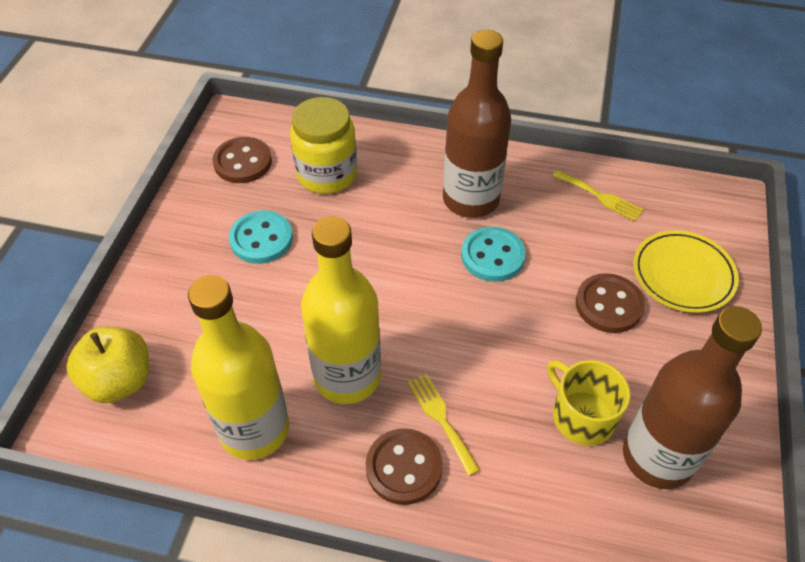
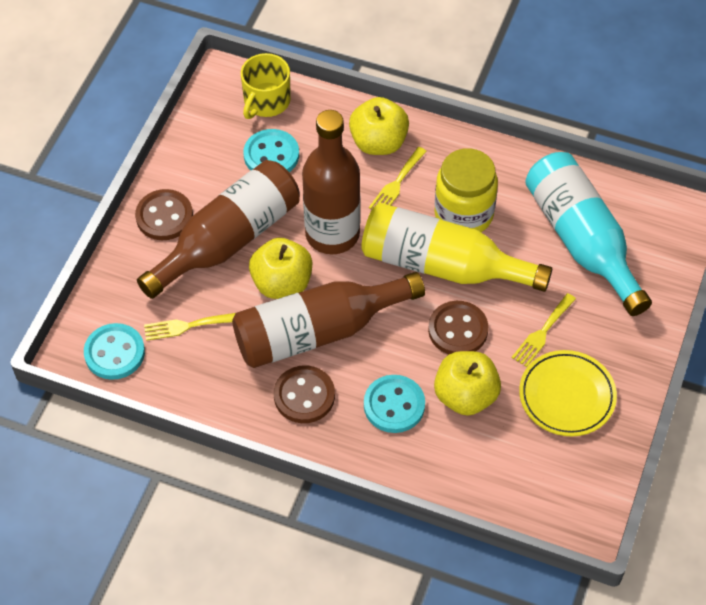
brown bottle: [443,30,511,218] [623,306,762,489] = 2 -> [137,160,300,299] [232,272,425,368] [302,110,360,254] = 3
turquoise bottle: none = 0 -> [525,152,652,316] = 1
turquoise button: [229,210,293,264] [461,227,526,282] = 2 -> [84,323,145,380] [244,129,299,172] [364,375,425,433] = 3
yellow apple: [66,327,149,403] = 1 -> [249,238,313,299] [349,97,409,155] [434,351,501,416] = 3
yellow bottle: [188,275,289,460] [301,216,381,404] = 2 -> [361,203,552,292] = 1
yellow fork: [408,374,480,476] [552,170,644,221] = 2 -> [144,313,236,341] [369,147,427,209] [512,293,576,367] = 3

